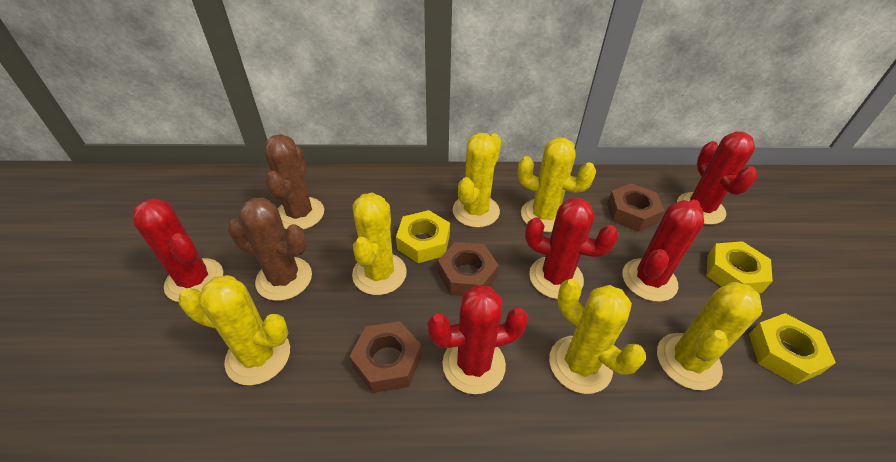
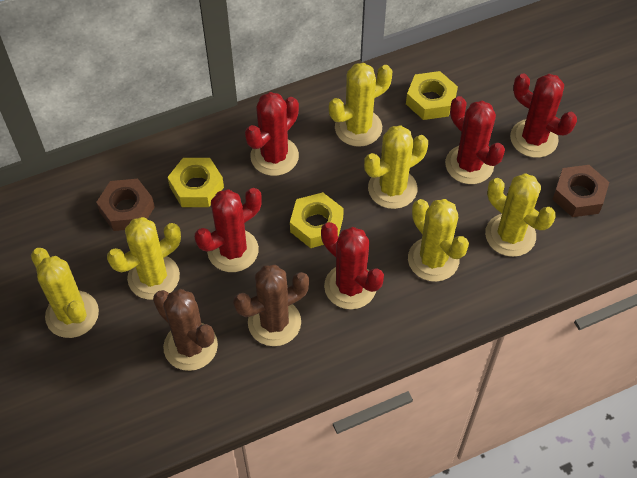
brown nut: [350,321,422,393] [438,242,499,296] [607,183,664,232] = 3 -> [96,179,155,231] [552,165,609,217] = 2

